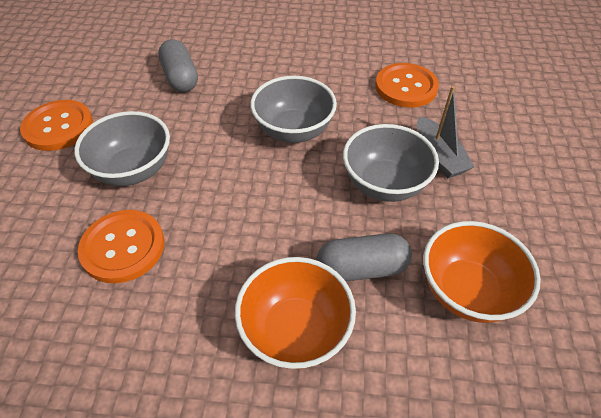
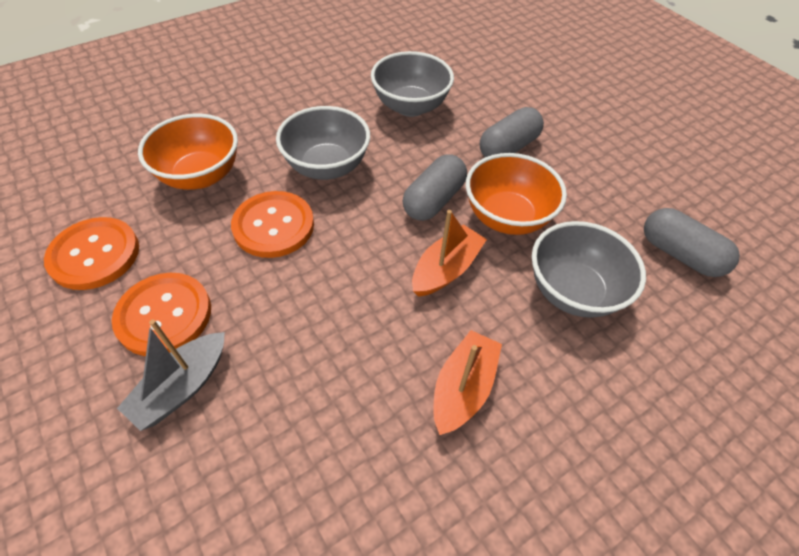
grey capsule: [158,39,198,92] [317,233,412,281] = 2 -> [403,154,467,221] [480,107,544,157] [644,208,740,277] = 3
orange boat: none = 0 -> [412,210,487,297] [433,330,502,435] = 2

